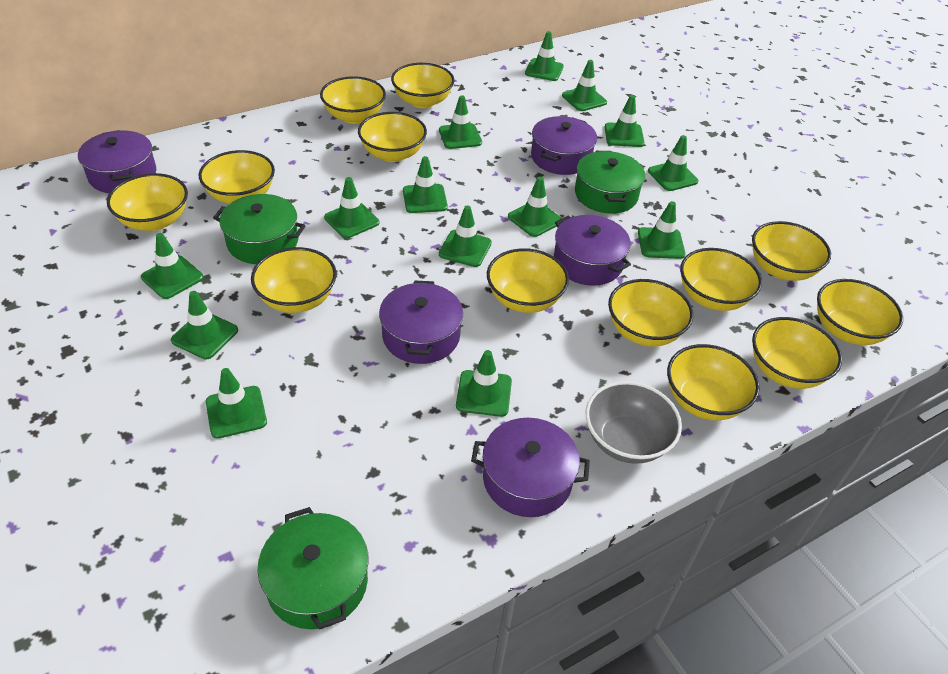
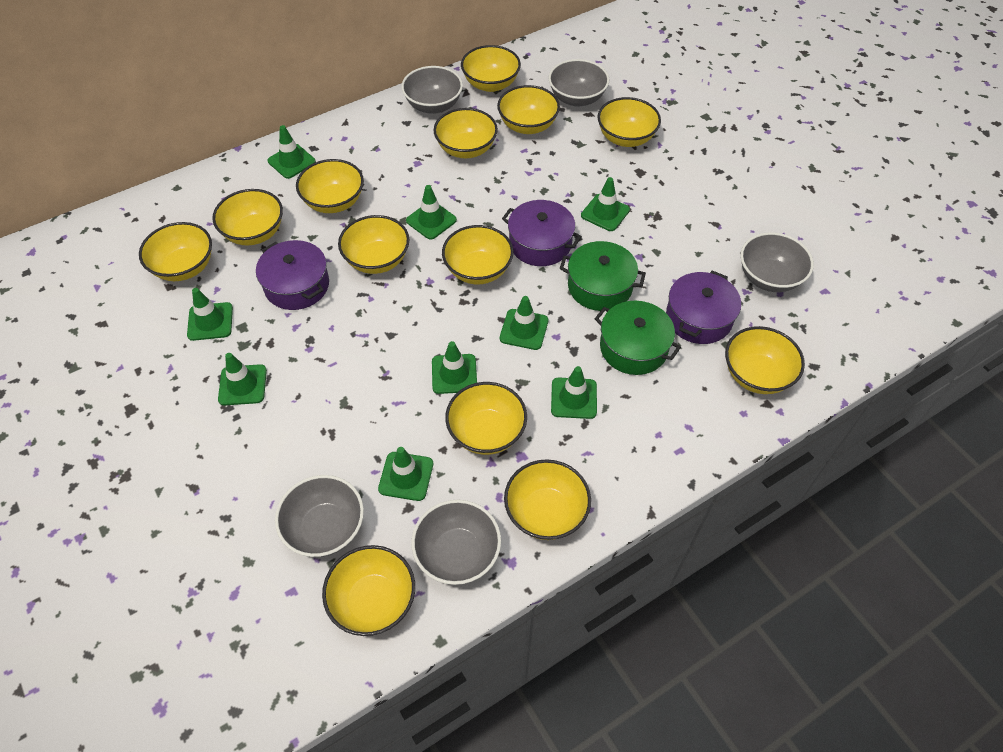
green pot: [213,194,305,264] [258,507,368,630] [575,151,645,214] = 3 -> [560,241,646,311] [595,301,681,375] = 2
green traffic cone: [141,233,204,299] [171,291,238,359] [206,368,267,439] [324,177,379,238] [403,156,448,213] [439,95,482,149] [439,206,492,267] [456,350,512,417] [508,177,562,237] [525,31,564,81] [562,60,607,111] [605,95,645,147] [638,201,685,259] [648,135,699,191] = 14 -> [187,288,233,341] [218,353,267,406] [268,125,316,179] [378,447,433,501] [406,185,457,240] [432,341,477,394] [500,296,549,350] [551,366,597,419] [581,177,630,231] = 9
grey bowl: [586,381,682,464] = 1 -> [275,475,364,557] [401,66,463,114] [411,500,501,585] [548,59,610,107] [740,232,814,292] = 5
purple pot: [78,130,156,193] [379,281,463,364] [471,418,590,517] [531,116,597,175] [554,215,631,286] = 5 -> [256,240,329,310] [502,200,582,266] [666,271,741,344] = 3

